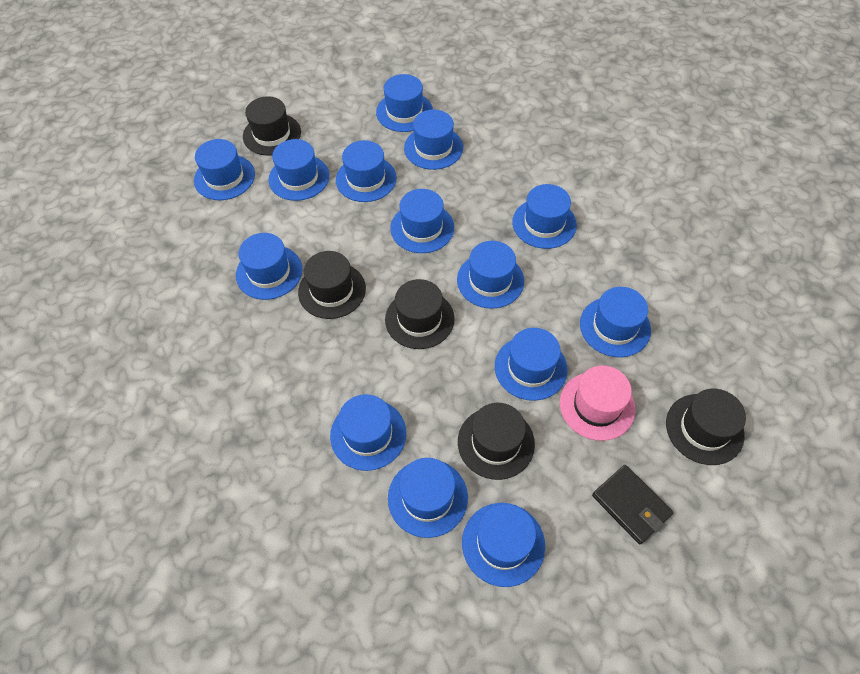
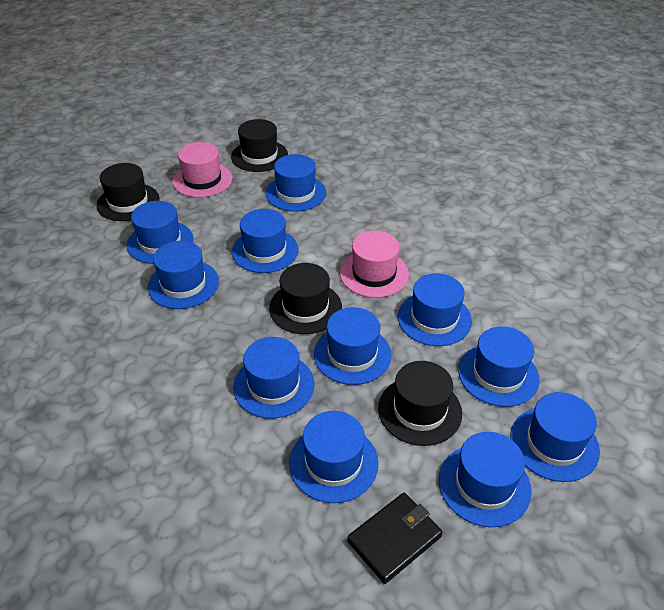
black hat: [243,96,301,155] [298,251,366,319] [385,279,455,349] [458,403,535,480] [666,389,746,465] = 5 -> [96,163,160,221] [231,119,288,172] [269,263,342,334] [378,361,462,446] = 4
blue hat: [194,139,255,200] [236,233,302,300] [268,139,329,201] [330,394,406,471] [336,140,397,202] [376,74,433,132] [388,458,468,538] [390,189,454,253] [404,110,463,170] [457,241,524,309] [462,503,545,587] [495,328,568,401] [512,184,577,249] [580,287,651,357] = 14 -> [127,201,194,264] [148,241,219,309] [232,209,299,273] [233,337,315,419] [266,154,326,212] [289,411,378,503] [314,307,392,385] [398,273,472,346] [439,432,532,527] [458,326,539,407] [510,392,600,482] = 11
pink hat: [560,365,636,441] = 1 -> [173,142,232,198] [340,231,409,298] = 2

